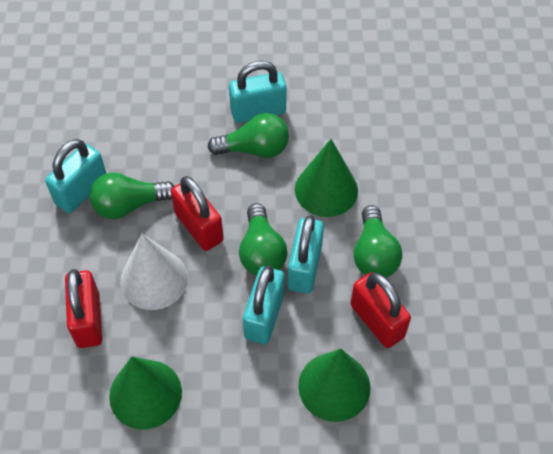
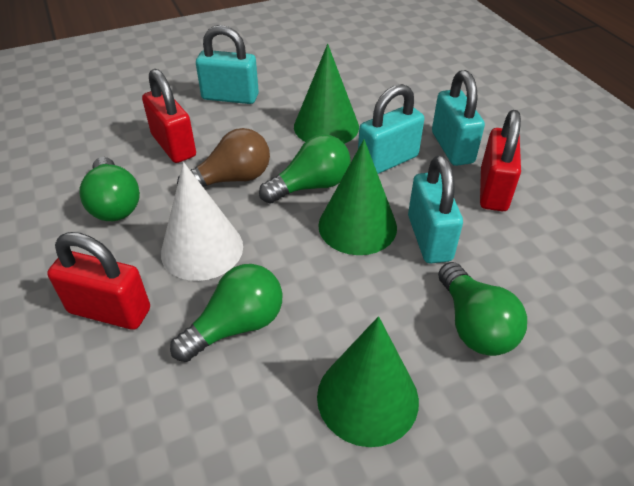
brown light bulb: none = 0 -> [177,128,270,187] = 1

